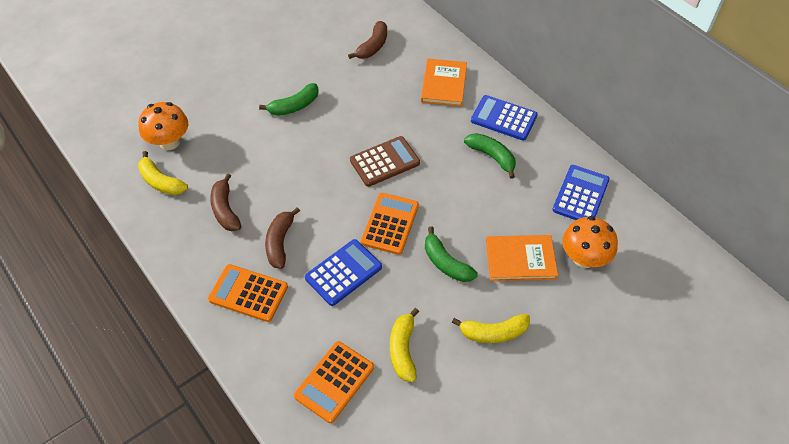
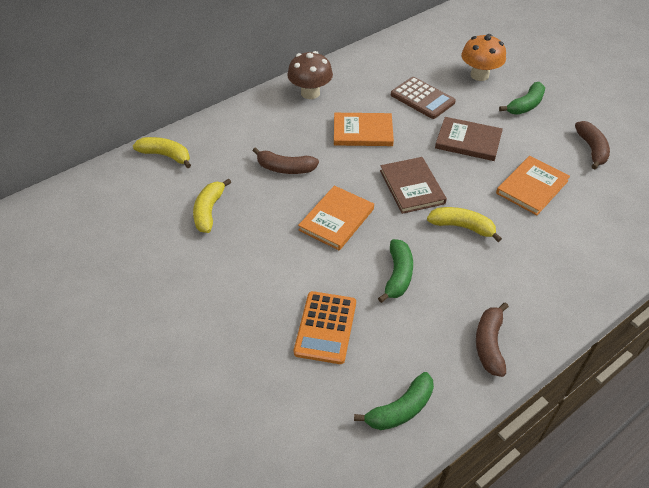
blue calculator: [305,239,382,306] [471,95,538,141] [552,165,610,220] = 3 -> none = 0
brown book: none = 0 -> [380,157,447,214] [435,117,503,161] = 2
brown mushroom: none = 0 -> [287,51,333,99] = 1
orange book: [421,58,467,107] [486,235,558,281] = 2 -> [298,186,374,251] [334,113,394,146] [496,156,570,215] = 3
orange calculator: [208,264,288,322] [294,341,374,423] [361,193,419,255] = 3 -> [294,291,356,364] = 1
orange mushroom: [138,102,188,150] [562,216,618,268] = 2 -> [461,34,506,81] = 1

